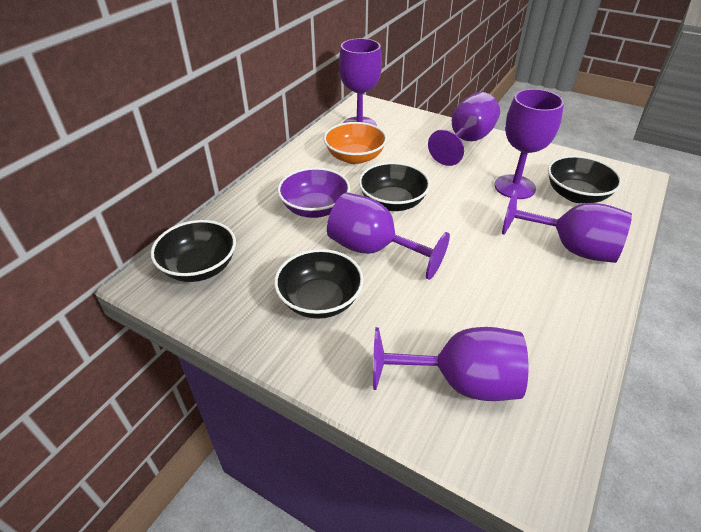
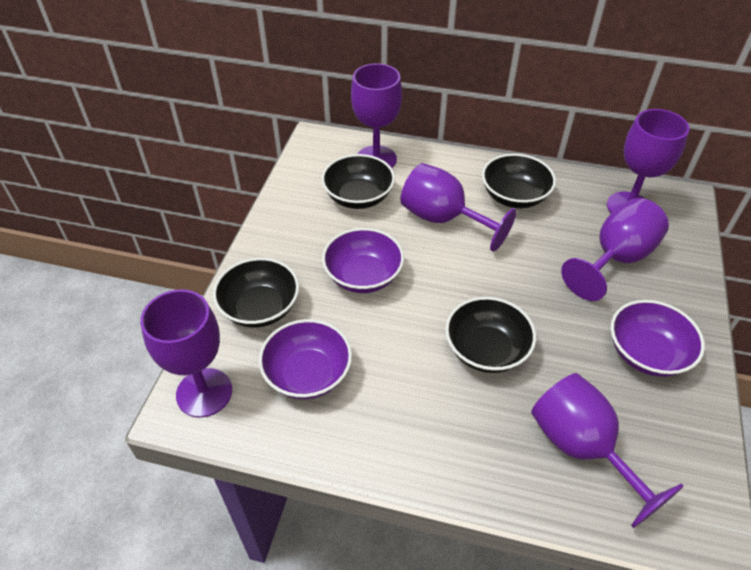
orange bowl: [324,122,387,164] = 1 -> none = 0
purple bowl: [278,167,350,218] = 1 -> [259,319,352,399] [322,228,404,293] [611,300,705,377] = 3

